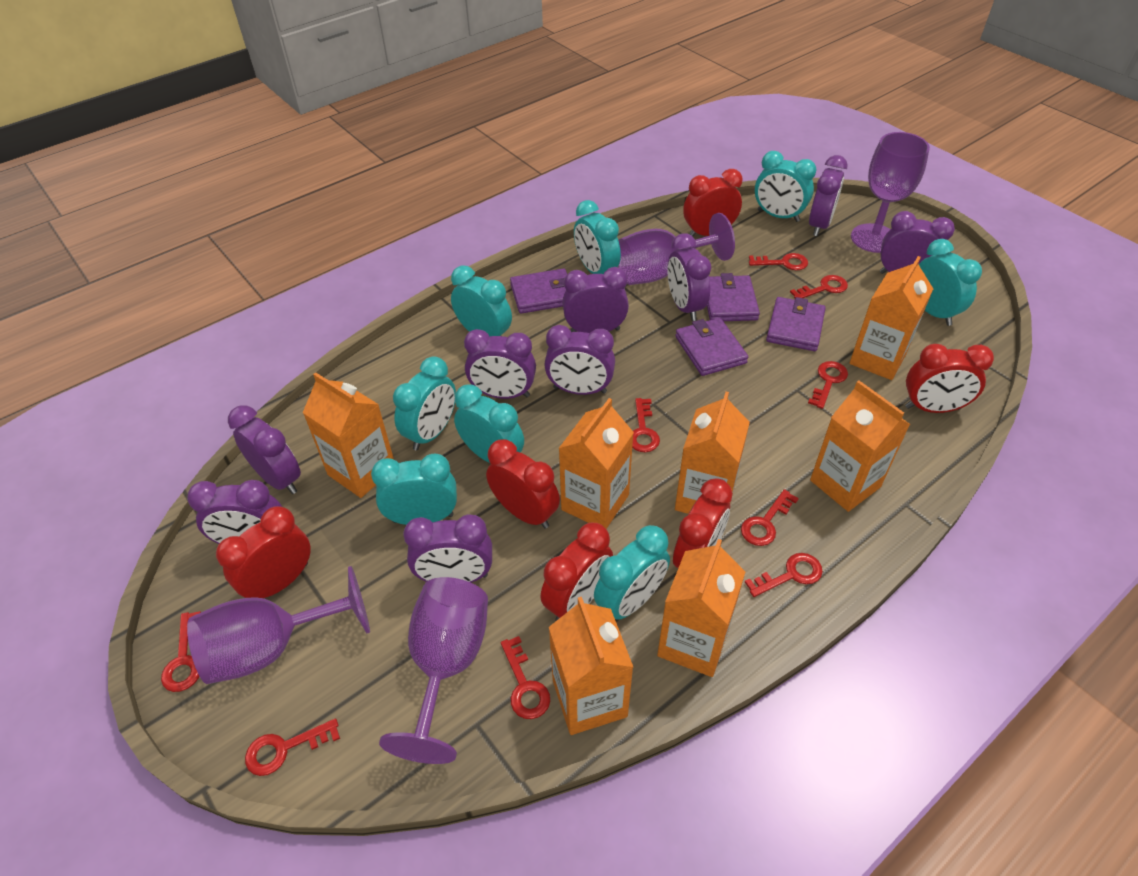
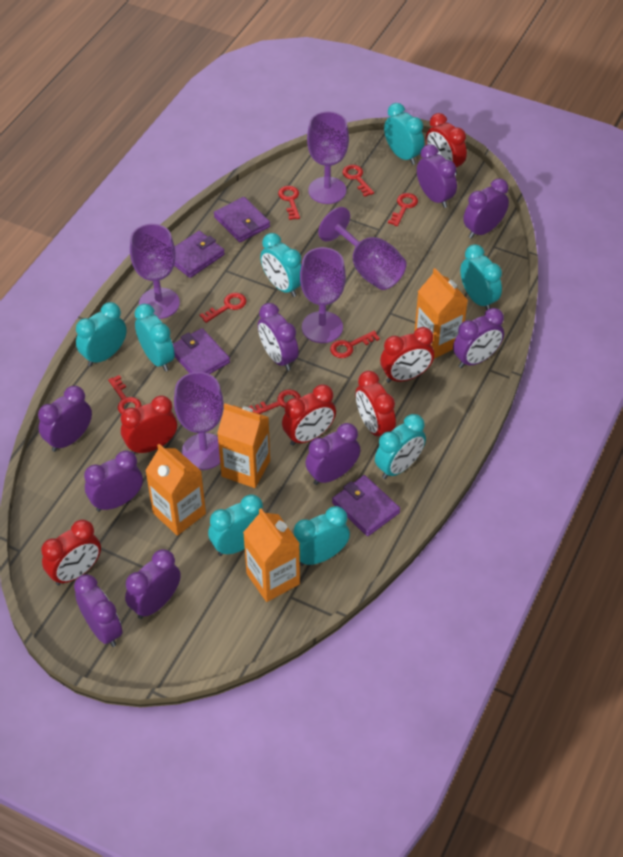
orange carton: [303,372,394,498] [549,597,633,735] [558,398,634,529] [657,539,745,677] [675,391,750,514] [810,380,910,512] [849,256,933,380] = 7 -> [145,444,206,536] [217,403,270,488] [243,508,300,602] [415,268,468,359] = 4
purple goblet: [187,566,370,684] [379,577,488,764] [618,213,735,285] [851,132,930,253] = 4 -> [130,224,180,319] [174,372,224,470] [300,247,346,343] [307,111,349,204] [318,207,407,290] = 5
red key: [161,611,201,692] [245,718,340,776] [501,636,550,719] [632,398,660,452] [741,489,799,546] [745,553,823,597] [749,253,808,270] [790,275,848,298] [808,361,848,409] = 9 -> [108,375,142,414] [200,293,246,323] [249,389,301,414] [278,186,300,220] [330,331,380,358] [343,165,374,197] [388,193,418,226] = 7

